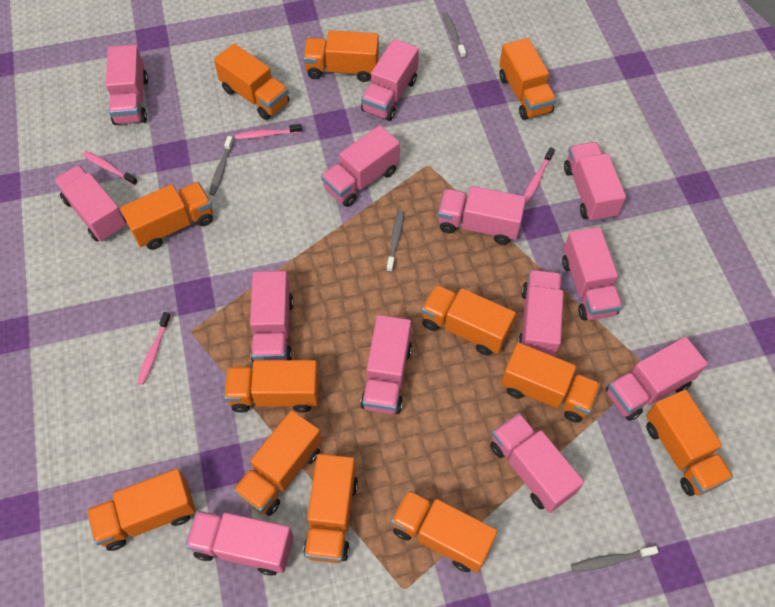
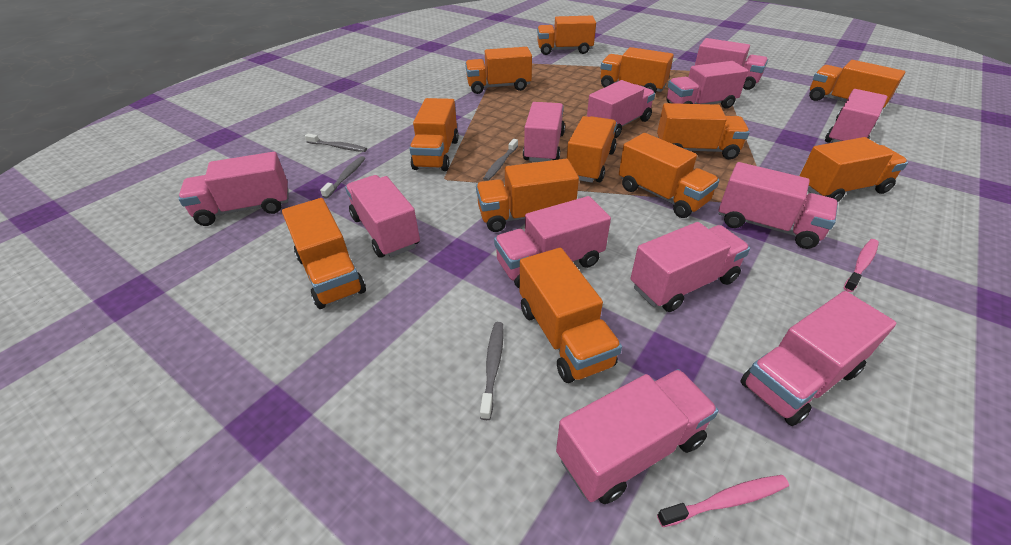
pink toothbrush: [82,151,138,186] [137,312,171,385] [235,124,302,139] [524,147,555,203] = 4 -> [657,475,789,527] [844,239,879,292] = 2
pink truck: [54,165,127,242] [106,45,148,125] [185,511,294,576] [250,271,293,363] [321,125,400,207] [360,315,412,414] [361,39,419,121] [438,186,526,245] [490,413,584,513] [517,270,564,357] [562,227,623,321] [564,142,626,222] [606,337,708,421] = 13 -> [178,152,289,226] [345,175,420,258] [494,196,611,289] [523,102,565,162] [556,369,719,504] [587,80,655,138] [631,222,750,312] [666,61,748,108] [695,38,768,90] [719,162,838,249] [740,291,896,426] [825,89,888,143] = 12

